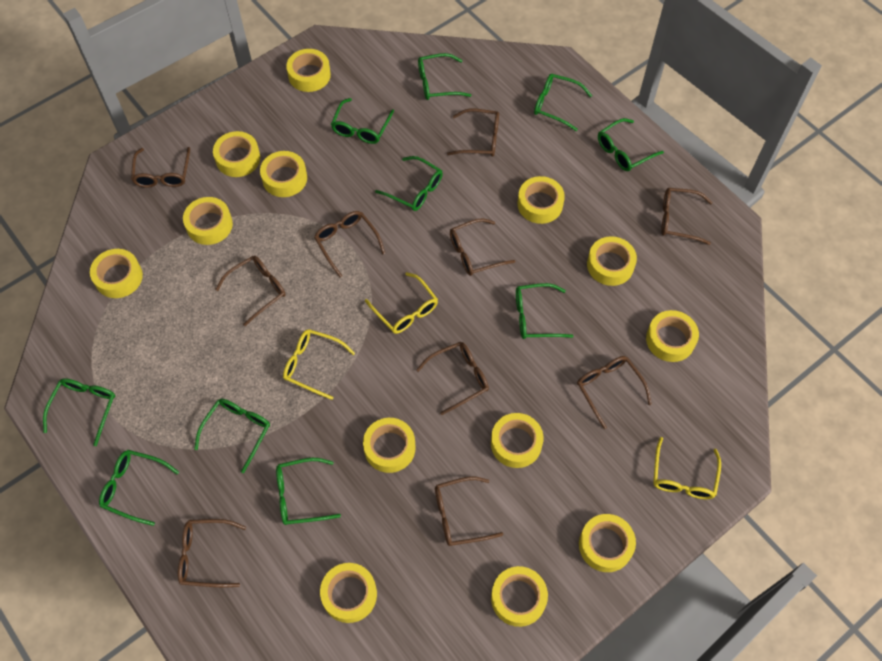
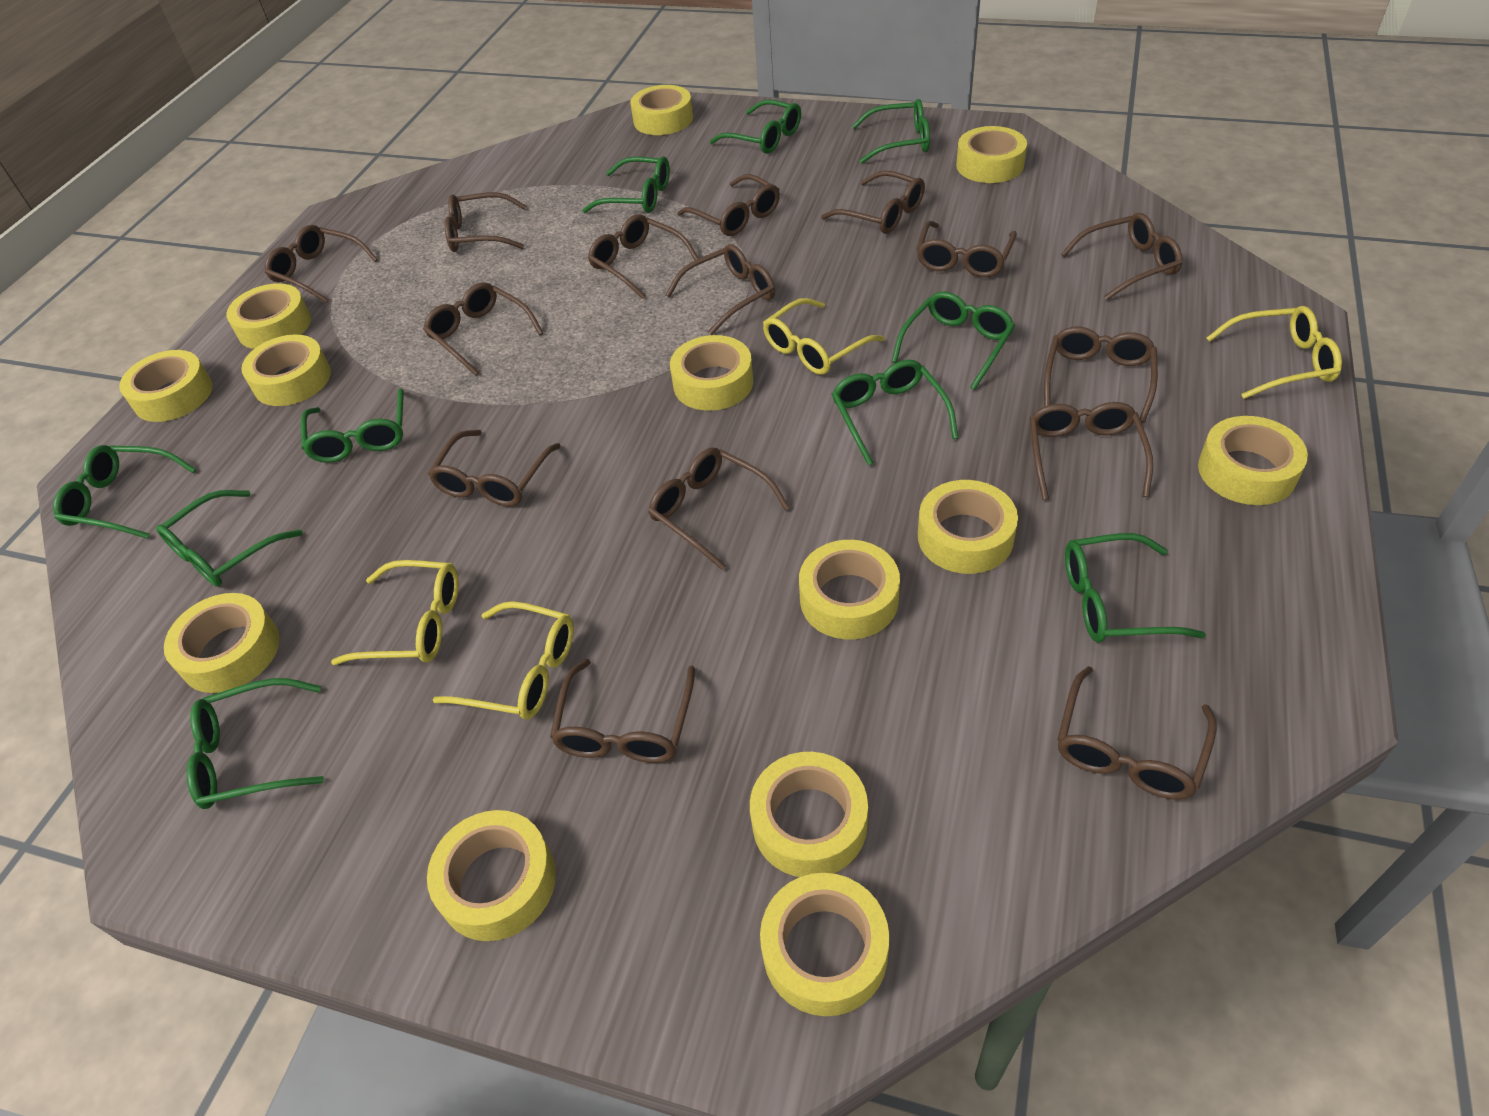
brown glasses: [131,147,190,188] [178,519,246,587] [215,256,286,326] [314,211,385,278] [416,342,489,415] [435,477,503,546] [447,109,499,157] [450,219,515,276] [577,356,652,429] [661,188,713,245] = 10 -> [265,225,378,303] [423,282,543,376] [428,430,561,507] [445,192,527,252] [550,659,695,763] [588,214,699,299] [648,447,790,570] [666,244,775,335] [677,174,780,236] [821,171,925,234] [917,221,1017,277] [1030,402,1153,500] [1044,327,1158,423] [1057,666,1217,800] [1061,213,1182,300] = 15
yellow glasses: [283,329,355,400] [365,272,438,334] [653,437,721,499] = 3 -> [331,560,459,665] [433,601,574,719] [763,298,885,375] [1206,306,1342,399] = 4

